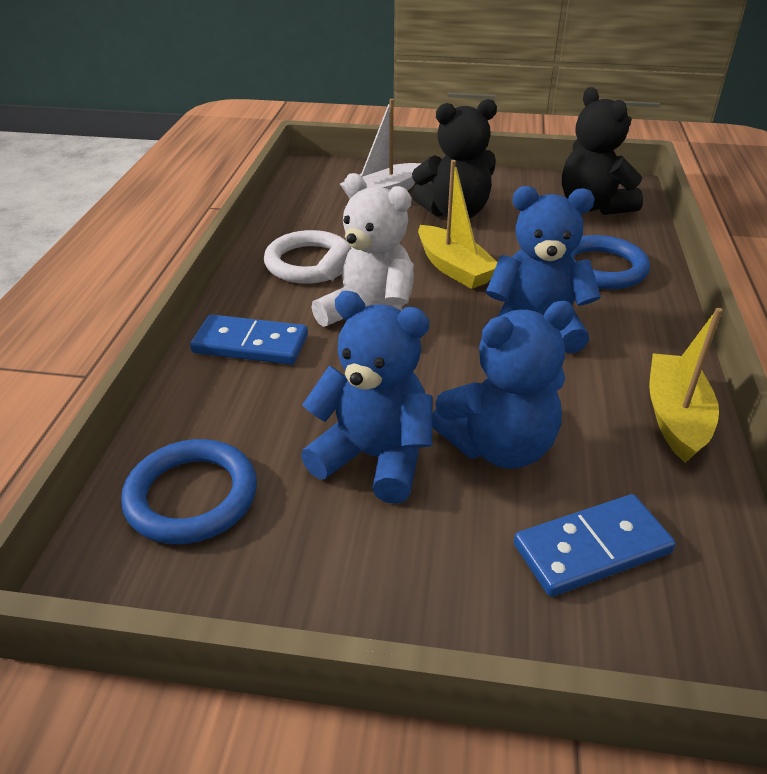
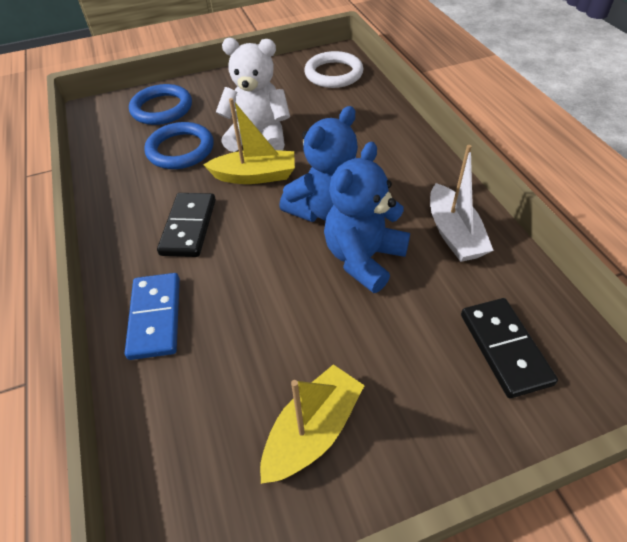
black domino: none = 0 -> [157,193,216,257] [461,298,558,398] = 2
black teddy bear: [412,99,497,218] [562,87,643,215] = 2 -> none = 0
blue domino: [190,315,308,365] [514,494,676,597] = 2 -> [125,273,180,360] = 1
blue teddy bear: [301,291,432,504] [432,301,574,469] [486,186,601,354] = 3 -> [279,106,358,222] [324,142,410,293] = 2

